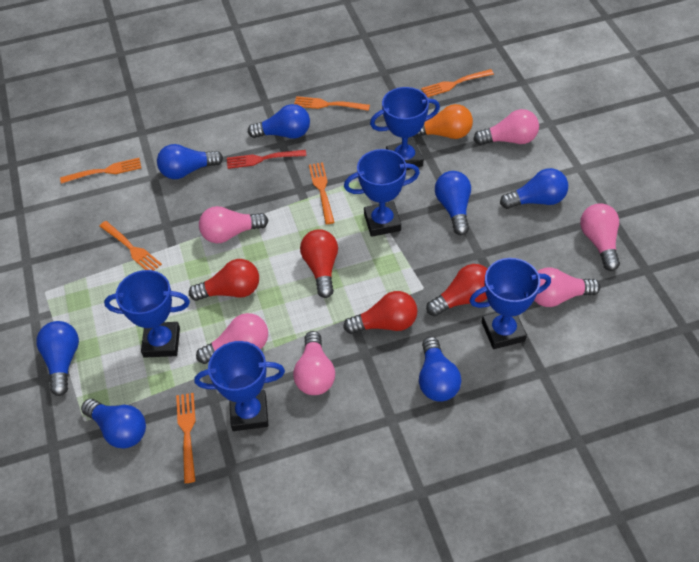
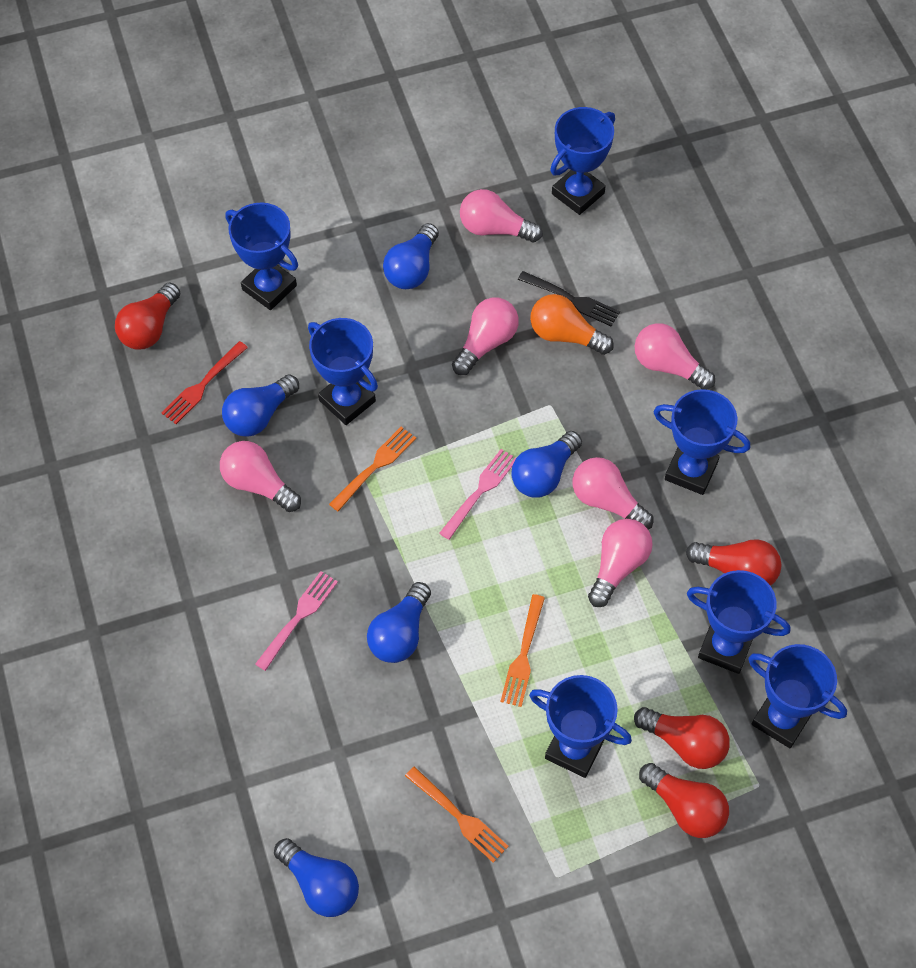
black fork: none = 0 -> [518,271,620,327] = 1
blue light bulb: [36,321,79,396] [81,399,146,449] [157,144,223,179] [248,104,310,139] [419,337,461,402] [435,171,471,235] [500,168,568,209] = 7 -> [222,374,299,437] [274,838,359,917] [367,582,431,663] [383,223,439,289] [511,431,582,498] = 5
blue trophy: [104,270,190,358] [195,341,285,431] [344,149,420,237] [370,87,440,170] [469,258,551,349] = 5 -> [225,202,298,310] [308,318,378,425] [529,675,632,778] [550,107,615,215] [654,389,750,495] [687,570,790,674] [748,644,847,748] = 7
orange fork: [60,158,141,184] [100,221,162,271] [176,393,196,483] [294,96,370,111] [309,162,335,224] [421,69,494,97] = 6 -> [329,427,416,511] [405,766,509,863] [500,594,545,707] = 3
pink fork: none = 0 -> [255,571,338,671] [439,449,516,540] = 2

